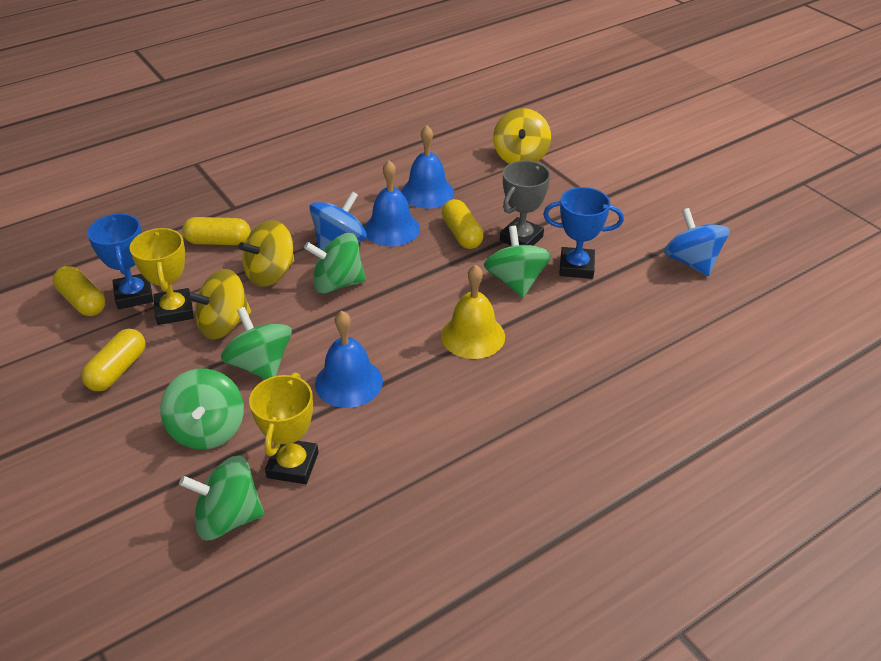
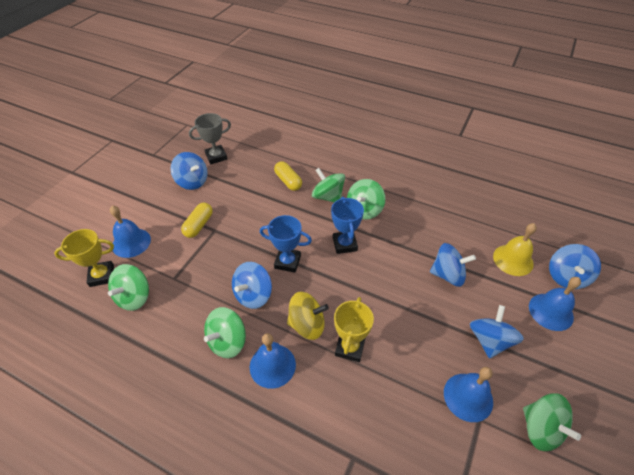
blue bell: [315,311,383,408] [364,160,420,247] [401,125,454,209] = 3 -> [110,206,151,258] [250,333,296,389] [444,367,493,422] [529,277,581,331] = 4
blue spinning top: [309,191,367,251] [664,208,730,276] = 2 -> [170,152,208,190] [232,262,272,309] [430,243,476,287] [470,305,524,359] [549,244,601,289] = 5
yellow capsule: [53,266,105,316] [81,329,146,391] [182,217,251,245] [442,199,484,249] = 4 -> [181,203,213,238] [274,161,302,191] = 2
yellow spinning top: [185,269,251,340] [238,220,294,287] [493,108,551,164] = 3 -> [287,292,329,340] = 1

